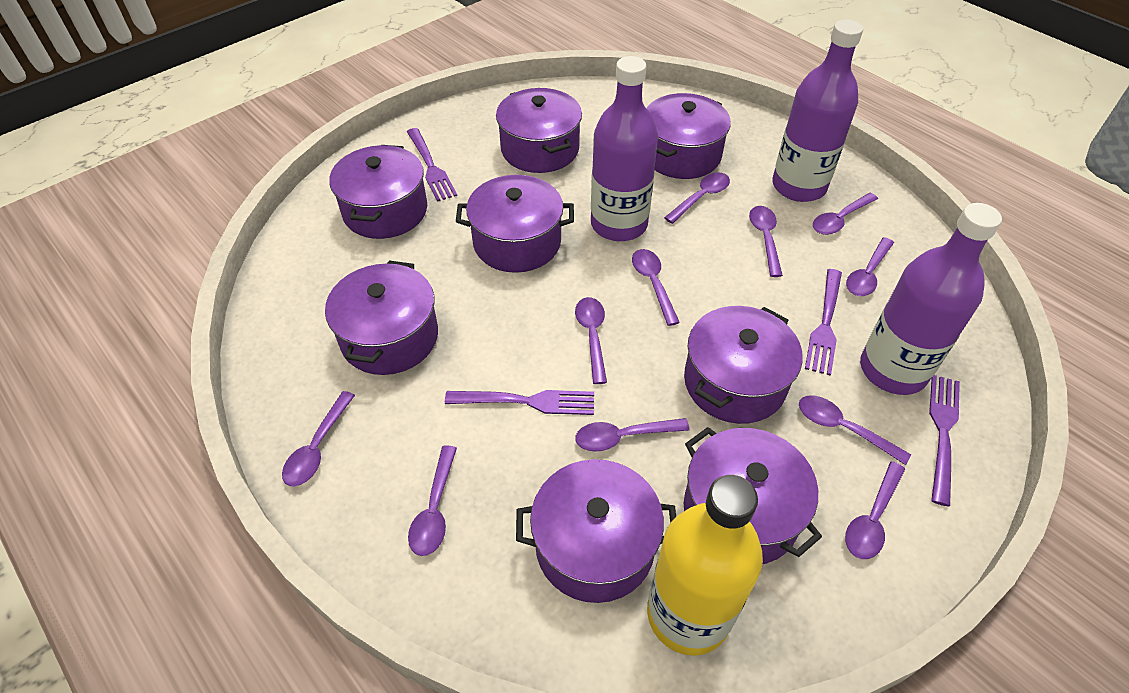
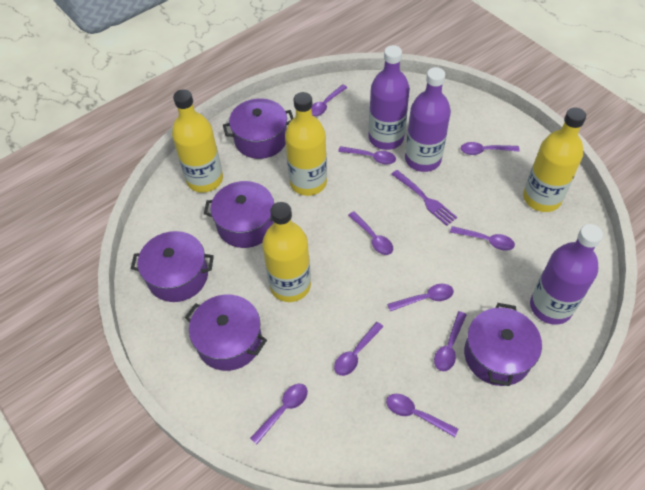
purple fork: [407,128,457,202] [445,390,594,415] [805,269,842,376] [929,375,960,506] = 4 -> [391,170,457,226] = 1
purple pot: [325,261,438,375] [329,145,427,239] [456,175,574,273] [496,88,582,173] [516,459,676,603] [647,93,731,179] [684,306,803,424] [684,427,822,564] = 8 -> [131,231,214,302] [185,295,267,371] [204,181,275,248] [223,98,293,159] [464,303,542,386] = 5
purple spoon: [282,391,355,487] [408,445,457,556] [575,297,607,384] [575,418,690,452] [632,249,680,326] [664,172,730,224] [749,206,783,277] [799,396,911,465] [813,193,878,235] [845,461,905,559] [846,237,894,296] = 11 -> [250,384,308,445] [311,84,348,117] [334,322,384,376] [338,146,396,165] [348,211,393,255] [386,394,458,437] [387,284,454,311] [434,311,467,371] [450,226,515,251] [461,142,520,155] = 10
yellow bottle: [647,475,763,656] = 1 -> [172,89,223,192] [262,202,311,302] [285,92,327,196] [523,107,586,212] = 4

